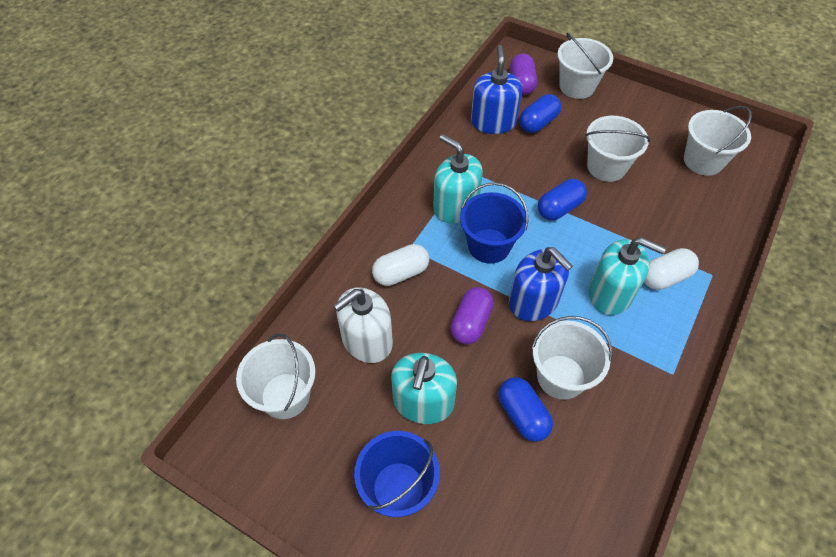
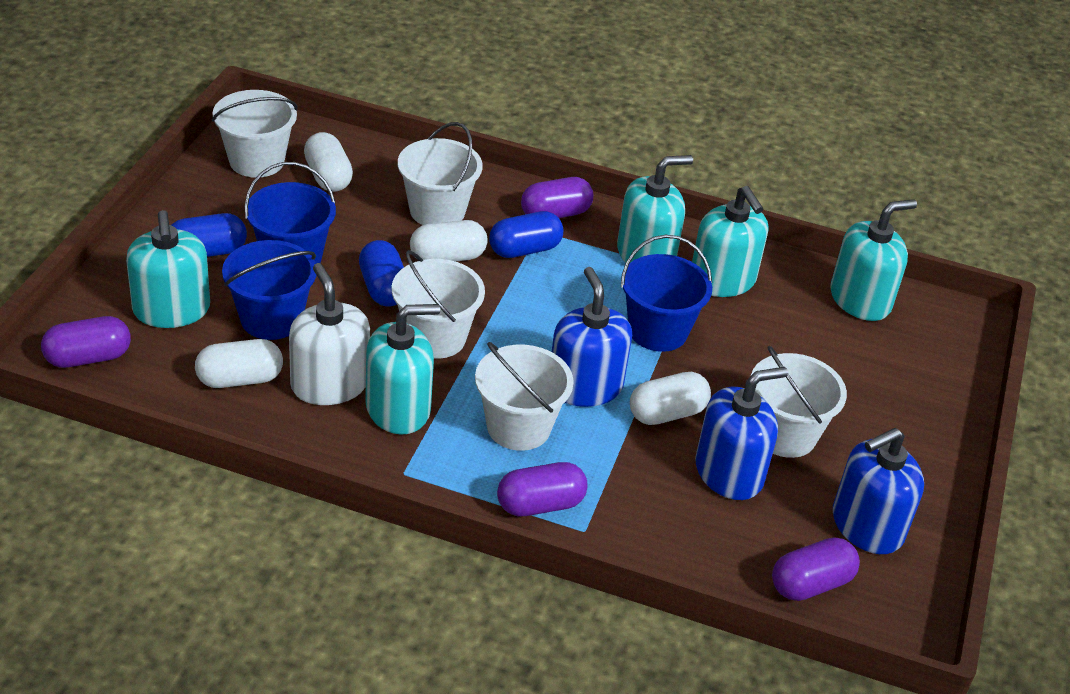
blue bucket: [354,431,440,517] [460,182,528,264] = 2 -> [222,240,316,340] [245,162,336,263] [621,235,712,352] = 3
blue soap dispenser: [471,45,522,134] [509,247,573,321] = 2 -> [552,267,632,407] [695,367,788,500] [833,428,924,554] = 3
purple capsule: [451,287,493,345] [510,54,537,95] = 2 -> [41,316,131,368] [497,462,588,516] [521,177,593,218] [772,537,860,601] = 4
turquoise soap dispenser: [391,353,457,424] [433,134,483,224] [589,237,666,315] = 3 -> [126,210,210,328] [365,304,440,435] [617,155,693,263] [692,186,768,297] [830,199,917,321] = 5
white capsule: [372,244,429,286] [644,248,699,290] = 2 -> [195,339,283,388] [304,132,353,192] [410,220,488,262] [630,372,711,425] = 4

